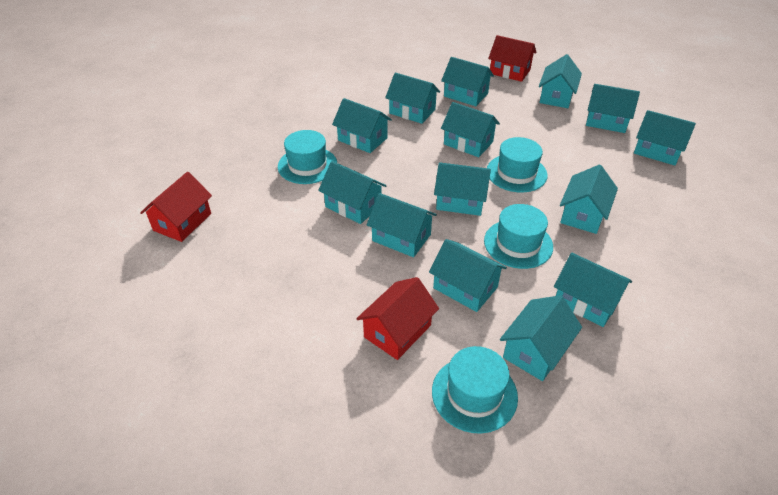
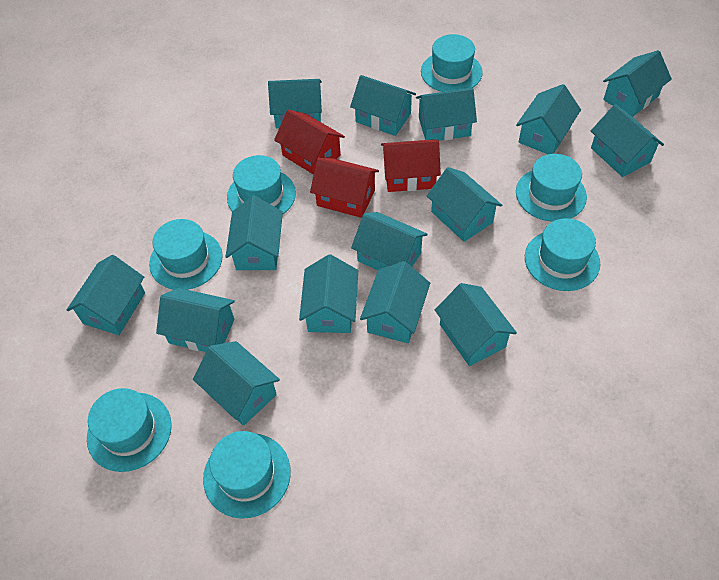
turquoise hat: [278,130,337,184] [432,346,518,434] [484,204,553,269] [487,137,548,193] = 4 -> [87,388,172,472] [149,219,223,290] [203,431,291,519] [227,155,296,214] [421,34,483,92] [516,154,587,222] [525,218,600,291] = 7
turquoise house: [318,161,386,224] [332,98,392,153] [367,193,437,257] [385,73,440,124] [429,239,507,312] [434,162,491,216] [441,57,494,106] [441,102,500,157] [500,295,582,381] [539,54,582,108] [554,253,632,327] [560,165,618,234] [586,84,640,133] [634,110,696,166] = 14 -> [67,255,145,335] [156,288,235,352] [193,341,280,426] [226,196,283,270] [268,79,322,128] [299,254,358,333] [350,75,416,136] [351,212,428,270] [360,261,430,343] [416,88,477,141] [427,167,502,242] [435,283,517,366] [516,84,581,154] [591,104,664,177] [603,50,672,117] = 15

